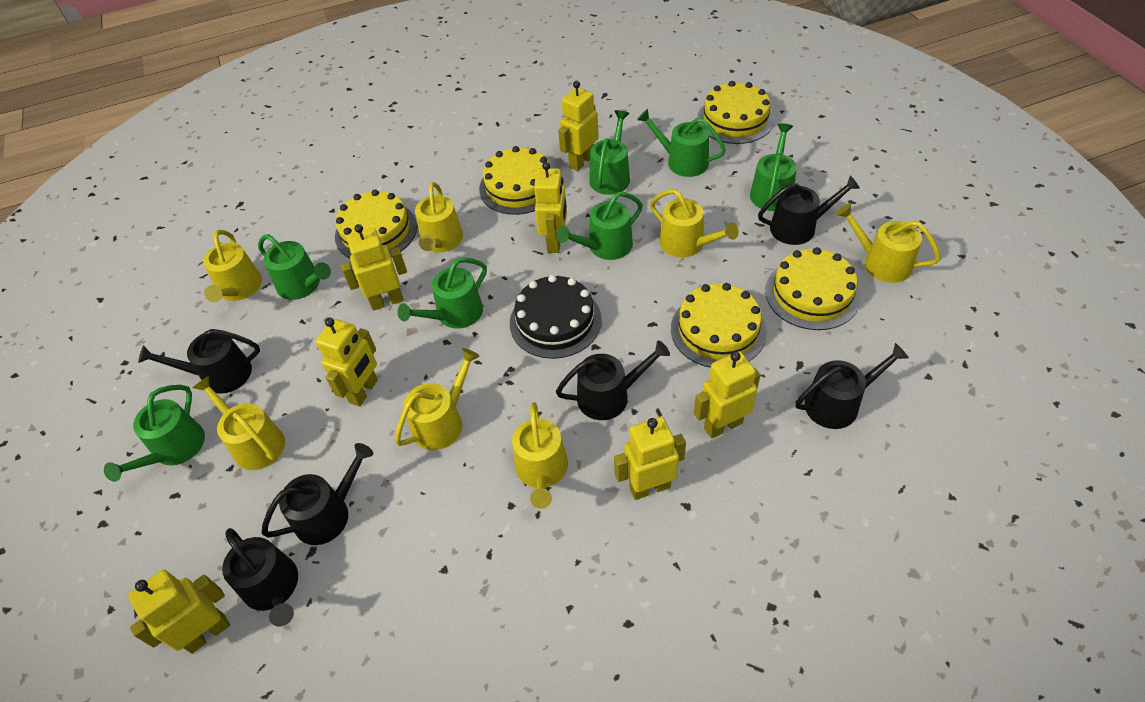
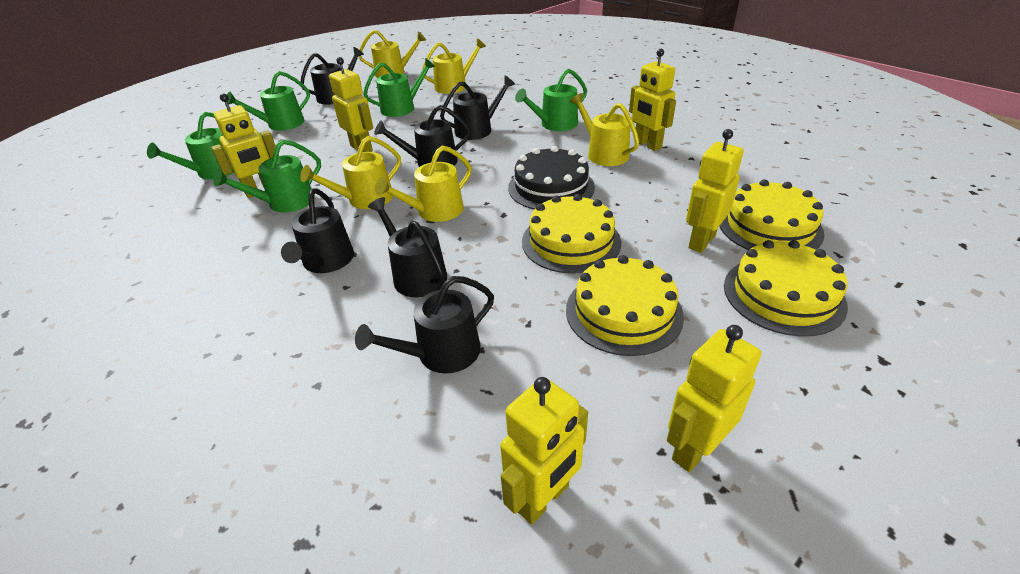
green watering can: [104,385,205,482] [258,234,331,300] [398,258,487,329] [557,192,643,260] [589,110,630,195] [637,109,726,177] [750,123,797,211] = 7 -> [147,112,234,179] [214,139,321,212] [227,71,310,131] [363,58,435,117] [515,69,587,131] = 5
yellow cake: [335,190,417,258] [479,146,549,215] [671,283,767,368] [697,81,774,144] [765,247,860,330] = 5 -> [522,194,621,274] [566,255,684,356] [720,179,825,250] [724,240,848,337] = 4
yellow robot: [128,570,230,654] [316,318,378,407] [341,224,407,311] [534,162,567,253] [558,81,599,171] [614,417,686,500] [694,351,760,438] = 7 -> [211,93,279,198] [329,57,373,152] [500,377,588,525] [629,49,676,151] [667,325,761,472] [686,129,744,253] = 6
yellow watering can: [193,376,285,470] [203,230,262,302] [395,348,480,450] [415,182,463,253] [512,402,568,509] [650,189,739,257] [836,203,941,283] = 7 -> [300,136,401,209] [359,30,426,78] [375,146,472,222] [422,39,486,94] [570,93,639,166] = 5

